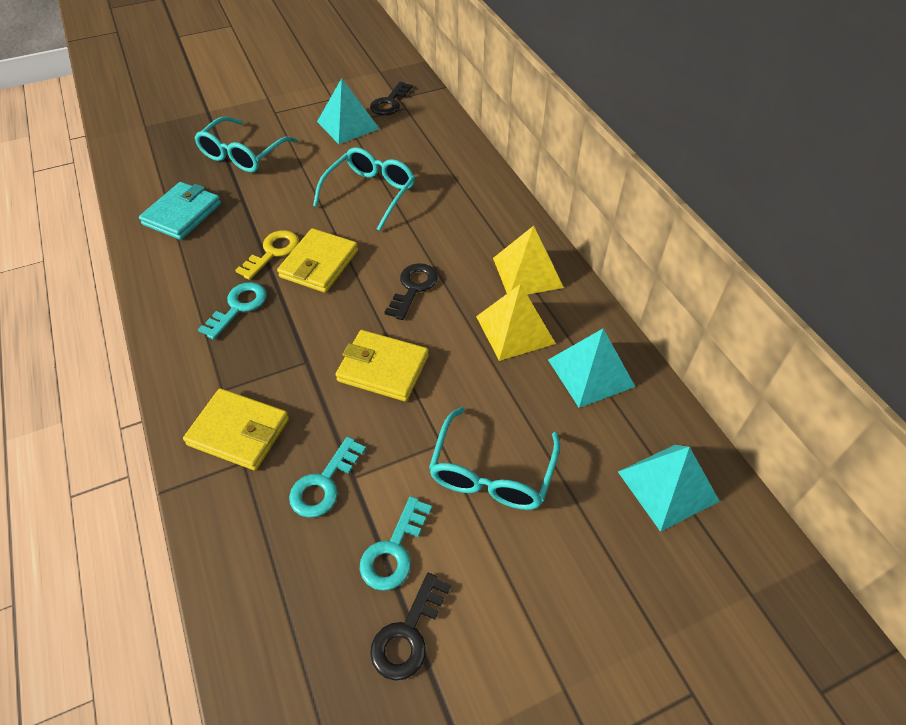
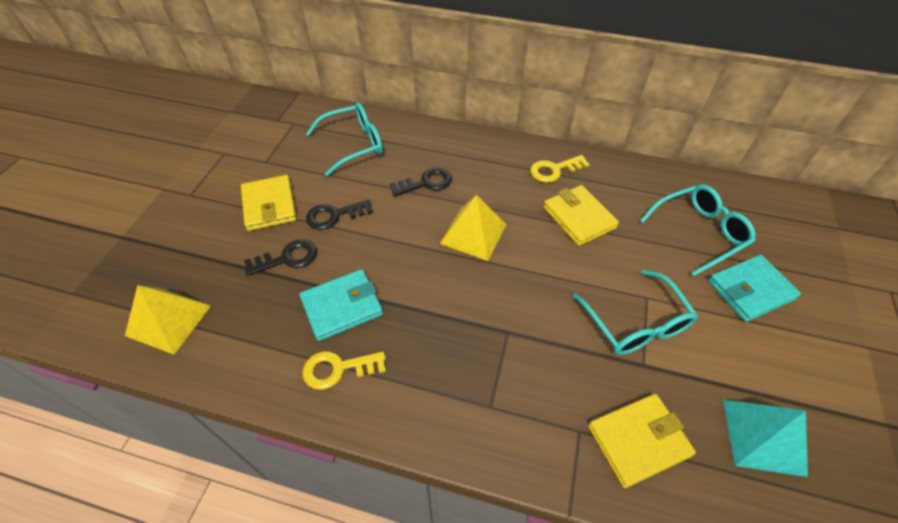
turquoise key: [198,282,267,340] [289,437,366,518] [360,496,432,591] = 3 -> none = 0
turquoise pyramid: [317,78,380,144] [548,329,635,408] [618,445,720,532] = 3 -> [723,400,808,477] = 1
turquoise wallet: [139,182,221,240] = 1 -> [300,269,383,341] [708,255,801,322] = 2
yellow key: [235,230,299,280] = 1 -> [302,351,386,390] [530,155,590,183] = 2

